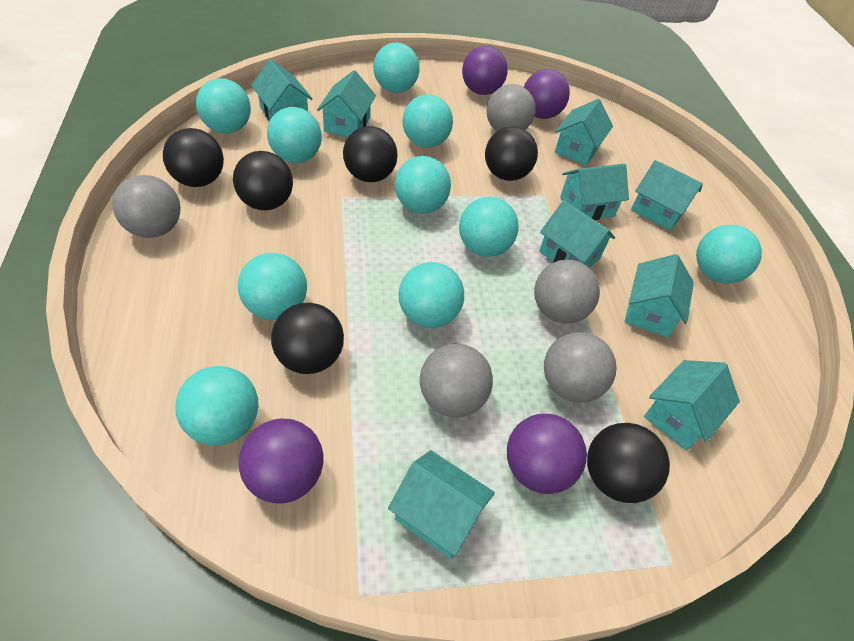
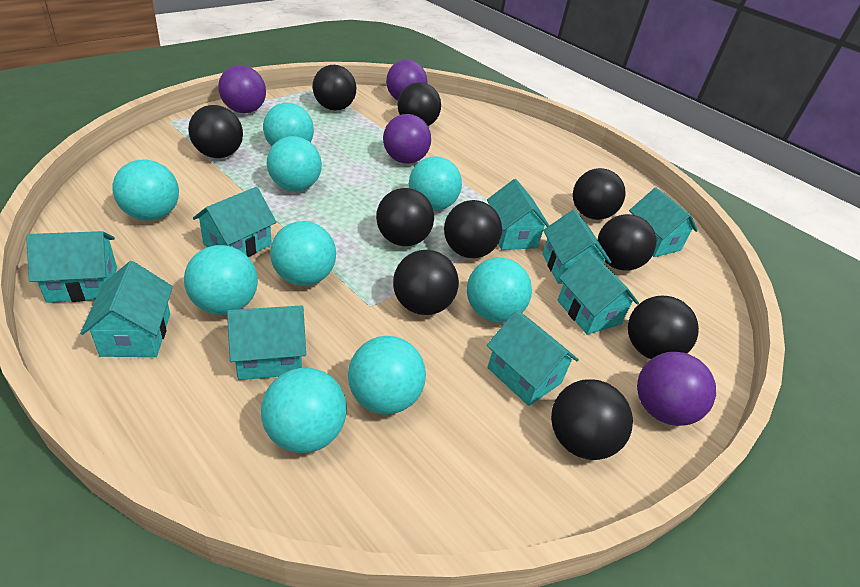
black ball: [163,128,224,187] [233,151,293,210] [271,303,344,374] [343,126,398,182] [485,126,538,181] [587,423,670,503] = 6 -> [188,105,243,158] [312,65,356,110] [376,188,434,246] [393,250,459,315] [397,82,441,126] [444,200,502,258] [551,379,633,460] [573,168,626,220] [598,214,657,271] [628,296,699,359] = 10
grey ball: [112,175,181,238] [420,344,493,417] [487,84,536,131] [534,260,600,324] [544,332,617,403] = 5 -> none = 0
turquoise ball: [175,366,259,445] [196,78,251,134] [238,253,307,320] [267,107,322,163] [373,43,420,93] [395,156,451,214] [398,262,464,328] [402,94,453,148] [459,197,519,257] [696,225,762,284] = 10 -> [112,160,179,221] [184,245,258,315] [261,368,347,453] [263,103,314,147] [267,136,322,191] [270,221,336,286] [348,336,426,414] [409,156,462,211] [467,258,532,322] = 9

